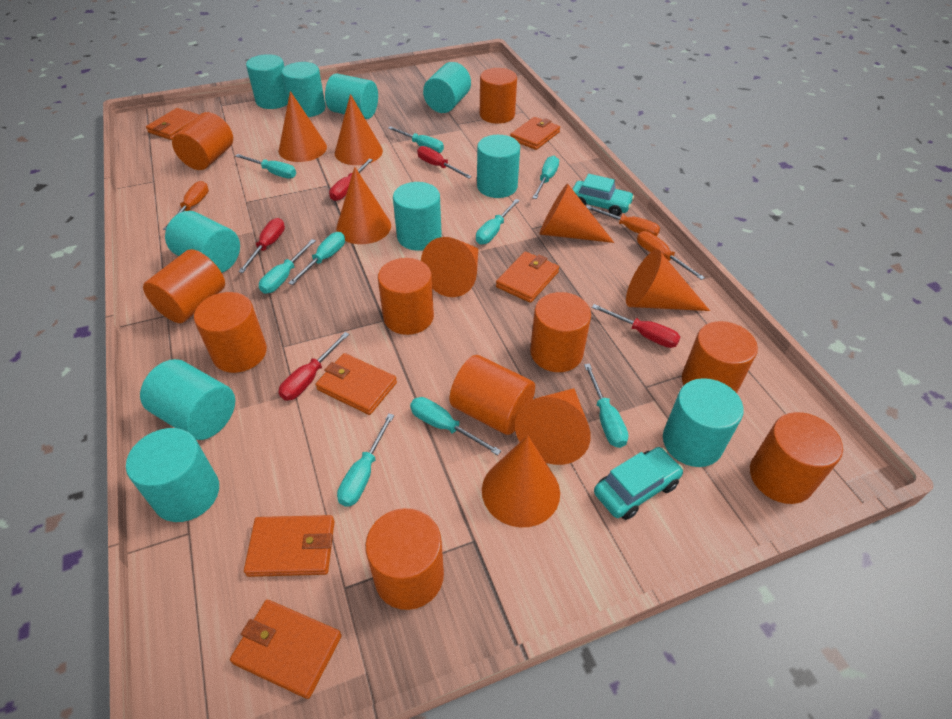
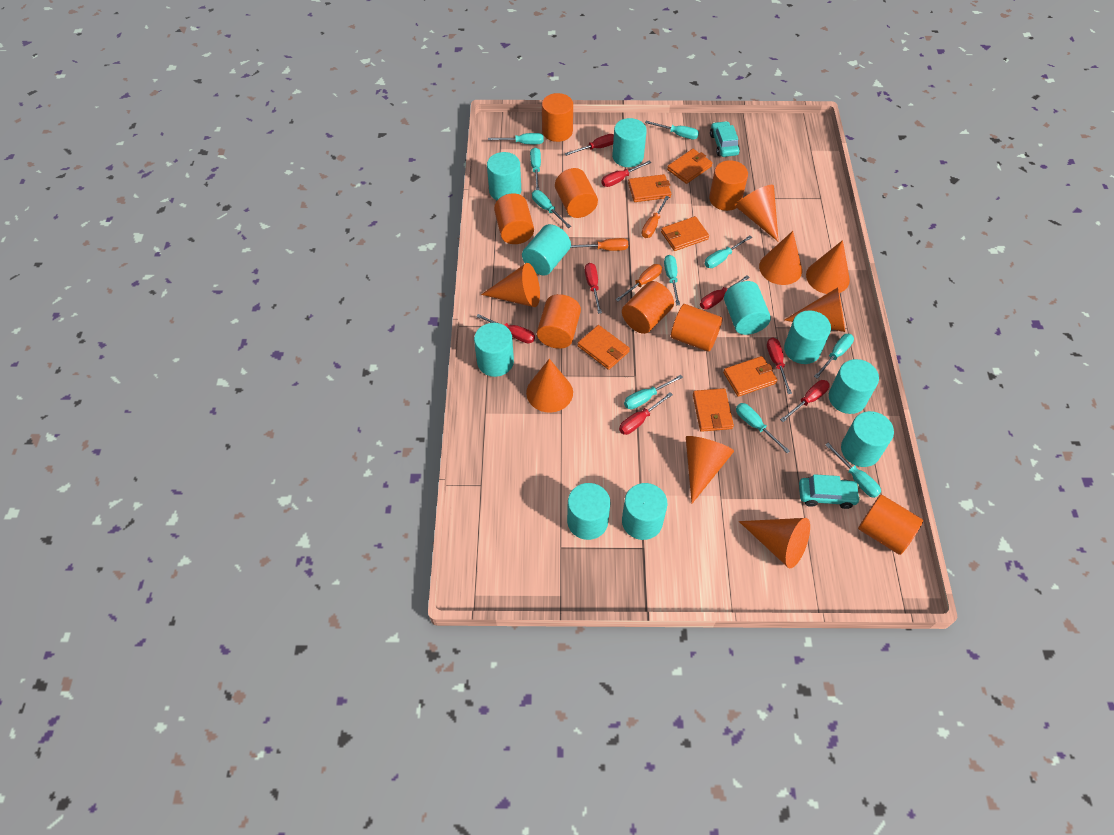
orange cylinder: [143,249,225,323] [172,112,233,170] [194,292,267,373] [365,508,444,610] [378,258,434,335] [449,355,535,435] [480,68,517,124] [530,292,591,372] [682,321,758,393] [750,412,843,504] = 10 -> [494,193,534,244] [537,294,581,349] [542,93,573,142] [555,168,598,218] [622,281,674,334] [671,304,722,352] [709,160,748,211] [858,494,923,555] = 8
red screwdriver: [238,218,285,273] [278,332,349,401] [329,159,373,201] [417,146,472,179] [592,304,680,348] = 5 -> [476,314,535,343] [565,134,614,156] [585,263,602,314] [601,160,651,187] [619,392,673,435] [700,275,750,309] [767,338,792,394] [780,380,830,422] = 8
turquoise screwdriver: [235,154,296,178] [259,239,316,294] [288,232,345,285] [337,413,394,507] [388,126,444,153] [410,397,501,455] [476,199,520,244] [532,156,559,199] [584,363,629,448] = 9 -> [488,133,544,144] [530,147,541,190] [532,190,571,228] [624,375,683,409] [645,121,699,139] [664,255,680,305] [704,235,752,268] [736,403,790,453] [814,334,854,379] [825,443,881,498] = 10

